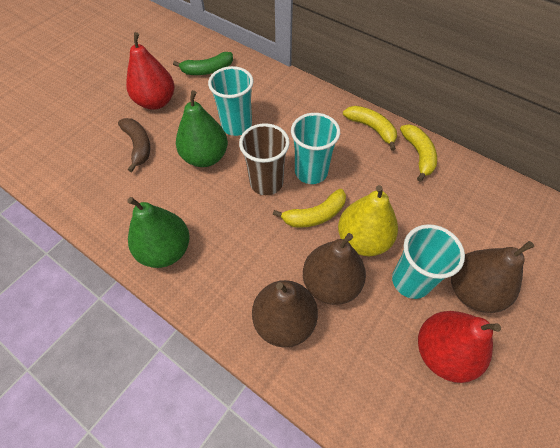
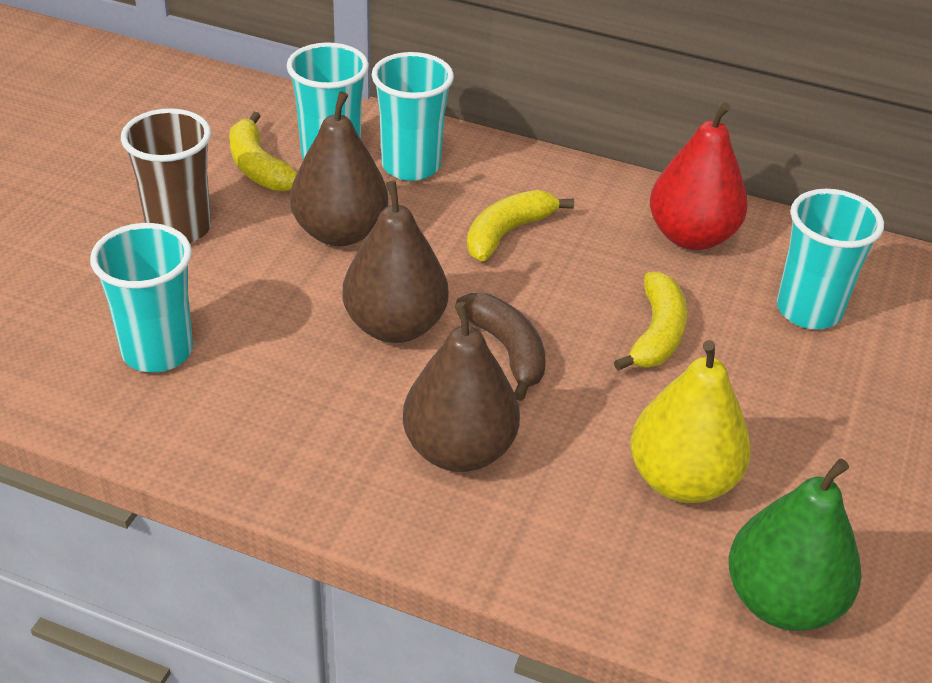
green banana: [173,52,233,75] = 1 -> none = 0
green pear: [127,197,190,268] [176,90,228,167] = 2 -> [728,459,861,631] = 1
red pear: [126,32,174,110] [418,311,501,383] = 2 -> [650,103,748,250] = 1
turquoise cup: [208,66,254,136] [291,113,340,184] [392,224,465,299] = 3 -> [90,223,193,372] [287,42,369,160] [372,52,454,181] [777,189,884,329] = 4

